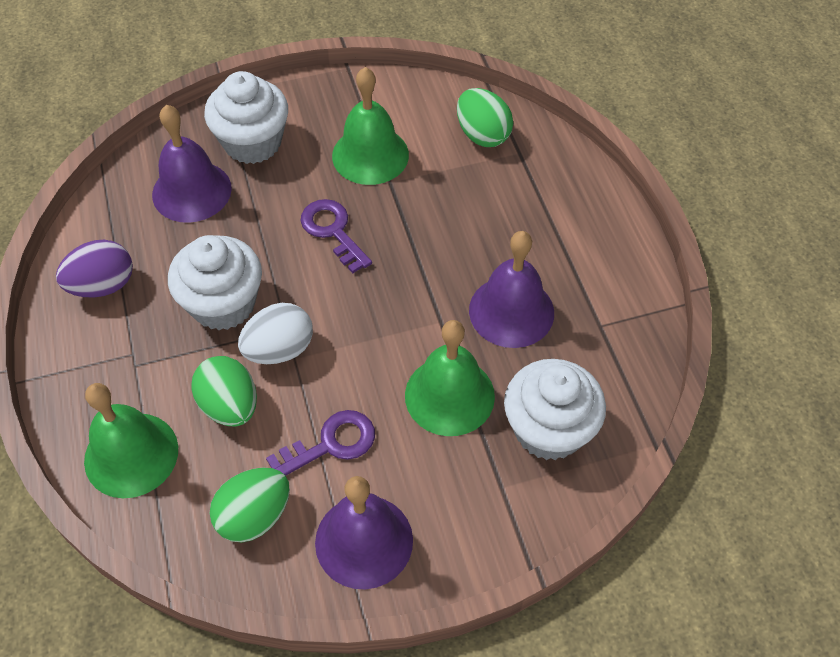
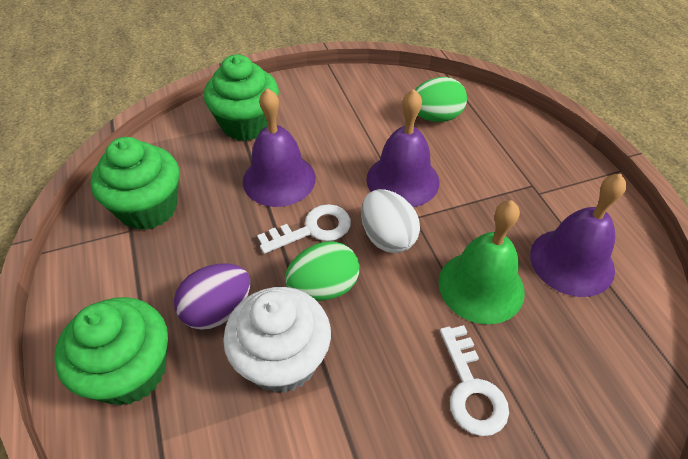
green bell: [84,383,178,498] [332,67,409,185] [405,320,495,436] = 3 -> [439,200,525,324] = 1
green cupcake: none = 0 -> [54,297,168,406] [90,137,179,230] [204,55,279,141] = 3
green egg: [191,356,257,426] [210,468,290,542] [457,88,513,147] = 3 -> [285,241,359,301] [415,77,467,122] = 2
purple key: [266,410,375,476] [301,199,372,273] = 2 -> none = 0
white cupcake: [168,235,262,330] [204,71,288,164] [504,359,606,460] = 3 -> [223,287,331,393] = 1
white key: none = 0 -> [257,204,351,254] [440,325,509,436] = 2

